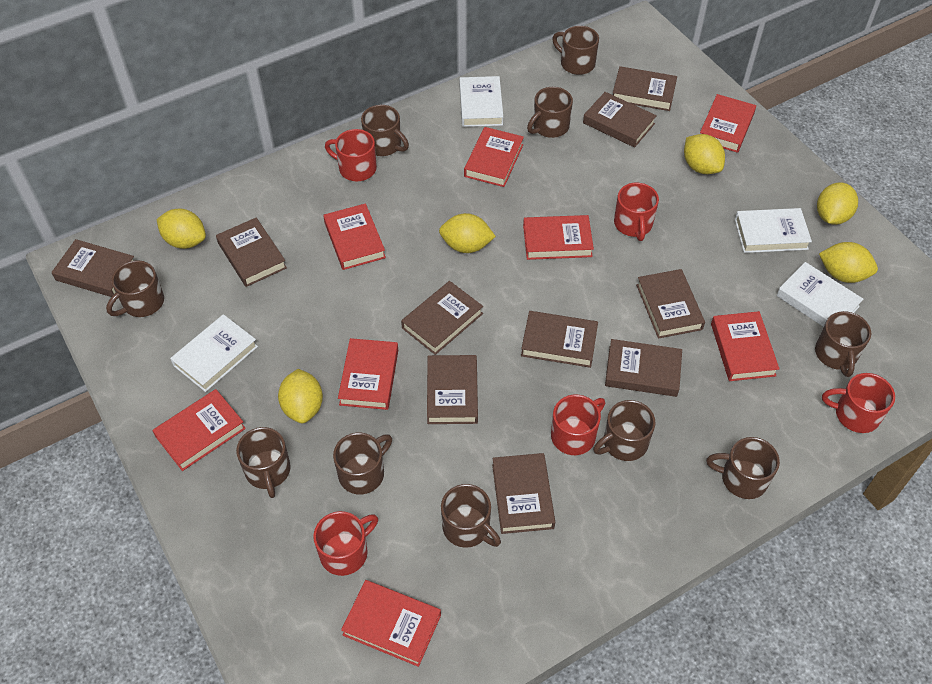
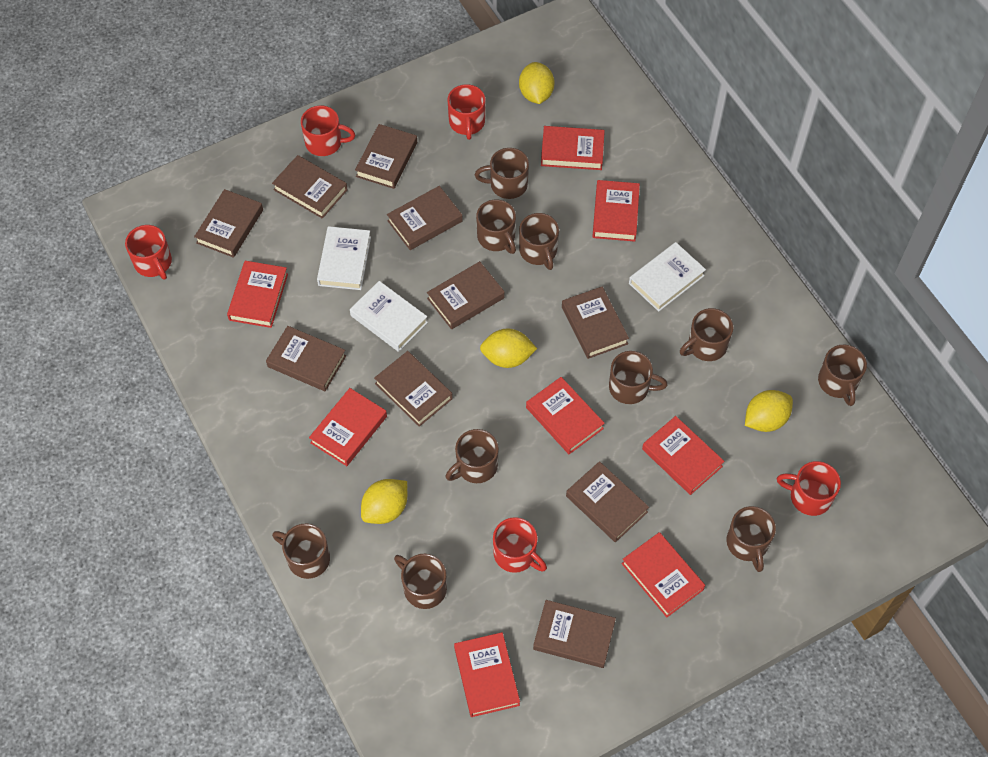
white book: [170,314,258,392] [459,76,503,127] [735,208,812,253] [776,262,863,327] = 4 -> [317,226,371,290] [350,281,428,352] [629,242,706,312] = 3
yellow lemon: [157,209,206,249] [278,369,323,423] [439,213,496,253] [684,134,725,174] [817,183,858,225] [819,242,878,283] = 6 -> [361,479,407,524] [480,328,537,368] [519,62,554,104] [745,390,793,432] = 4

